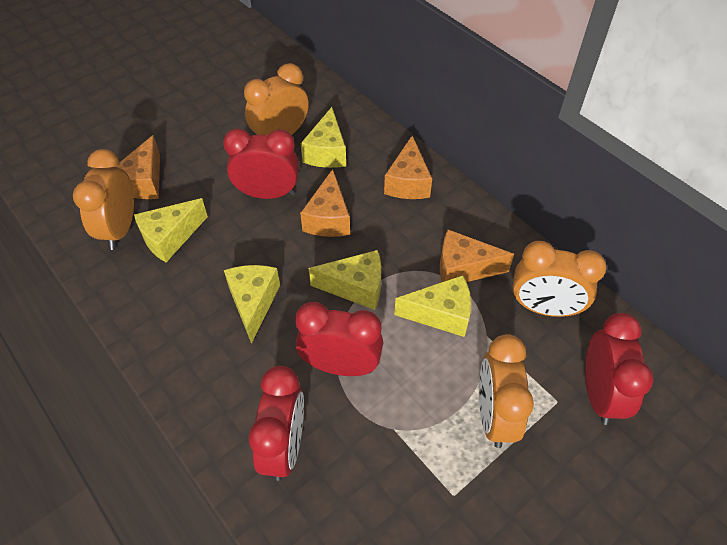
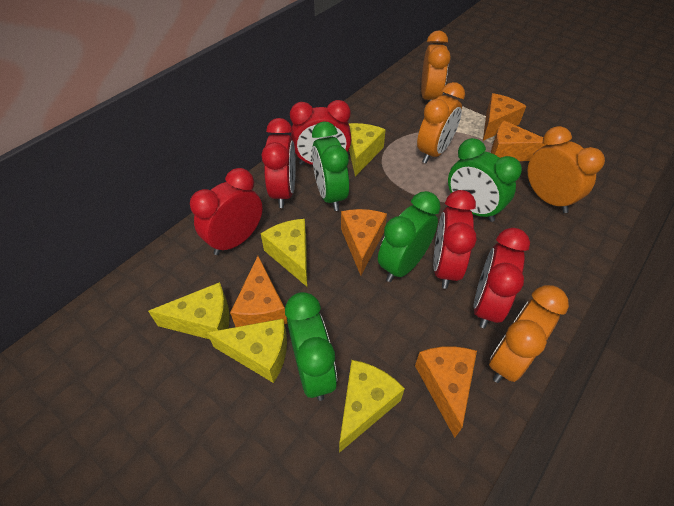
green clock: none = 0 -> [285,292,337,401] [312,122,349,211] [378,191,441,282] [448,138,522,222] = 4
orange cheese: [115,135,160,199] [300,169,350,237] [384,136,432,199] [440,230,514,282] = 4 -> [230,256,287,327] [341,209,387,275] [415,346,477,438] [483,93,526,141] [491,121,545,161] = 5
red clock: [223,129,299,199] [249,366,304,481] [295,302,383,376] [585,313,654,425] = 4 -> [190,168,263,255] [262,118,296,208] [290,100,351,165] [433,190,477,289] [474,228,530,328] = 5

